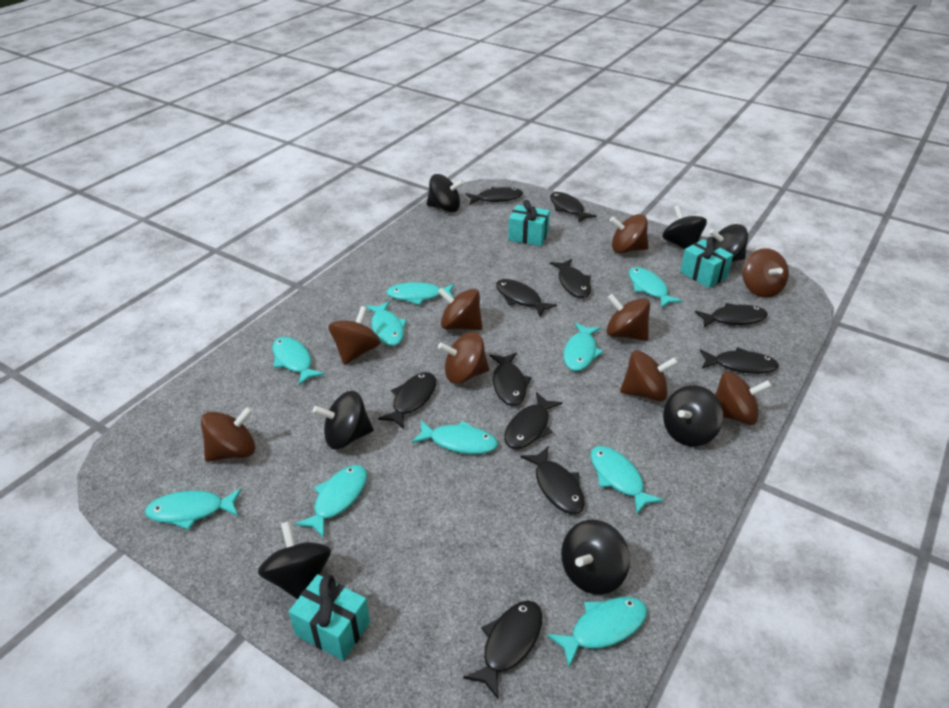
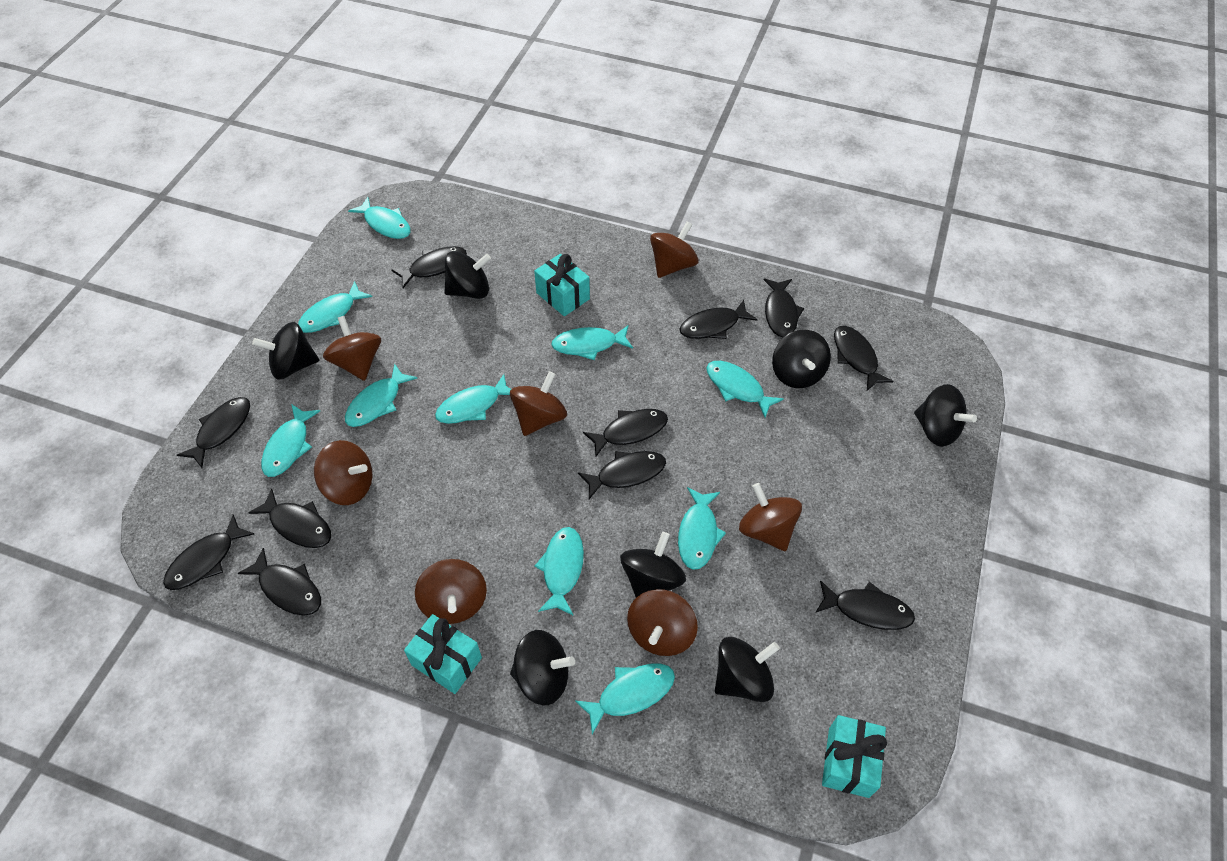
brown spinning top: [201,406,255,462] [329,306,381,365] [438,287,482,330] [438,332,489,384] [606,294,650,341] [610,214,649,253] [620,350,678,402] [715,371,772,425] [742,248,789,298] = 9 -> [314,440,372,505] [323,316,381,381] [415,559,487,624] [510,371,567,436] [627,589,698,656] [650,221,699,278] [739,483,802,551] = 7

